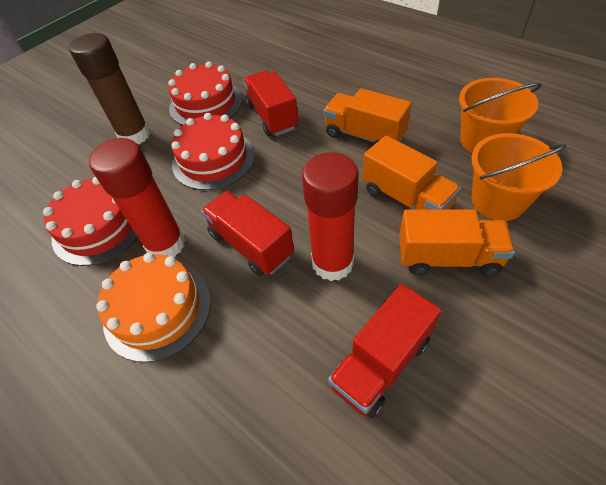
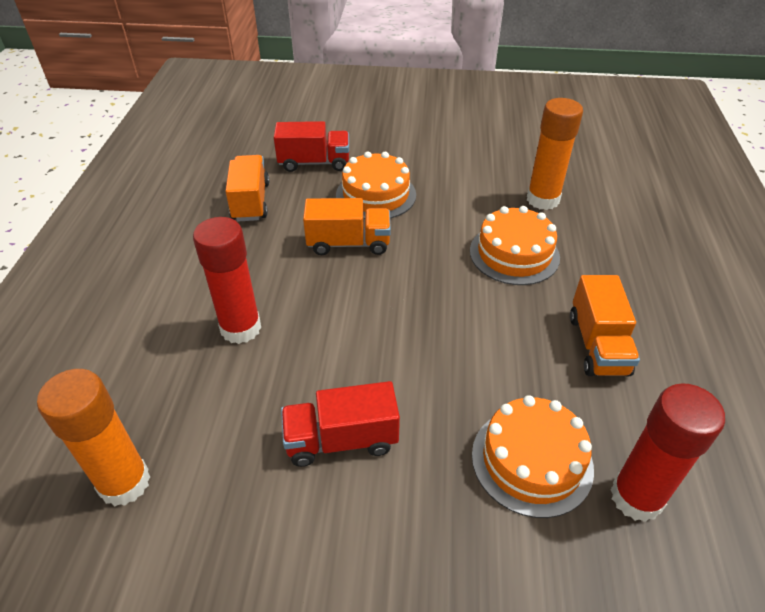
brown glue stick: [69,33,150,145] = 1 -> none = 0
orange bucket: [459,78,542,153] [471,133,567,221] = 2 -> none = 0
orange cake: [96,253,211,362] = 1 -> [336,151,416,219] [470,206,560,285] [472,395,594,518] = 3
orange glue stick: none = 0 -> [37,369,150,506] [527,98,583,210] = 2
red cake: [43,177,138,266] [168,62,242,125] [171,113,255,190] = 3 -> none = 0
red truck: [201,191,294,276] [243,70,299,136] [328,284,441,418] = 3 -> [274,121,349,172] [281,381,400,467] = 2

